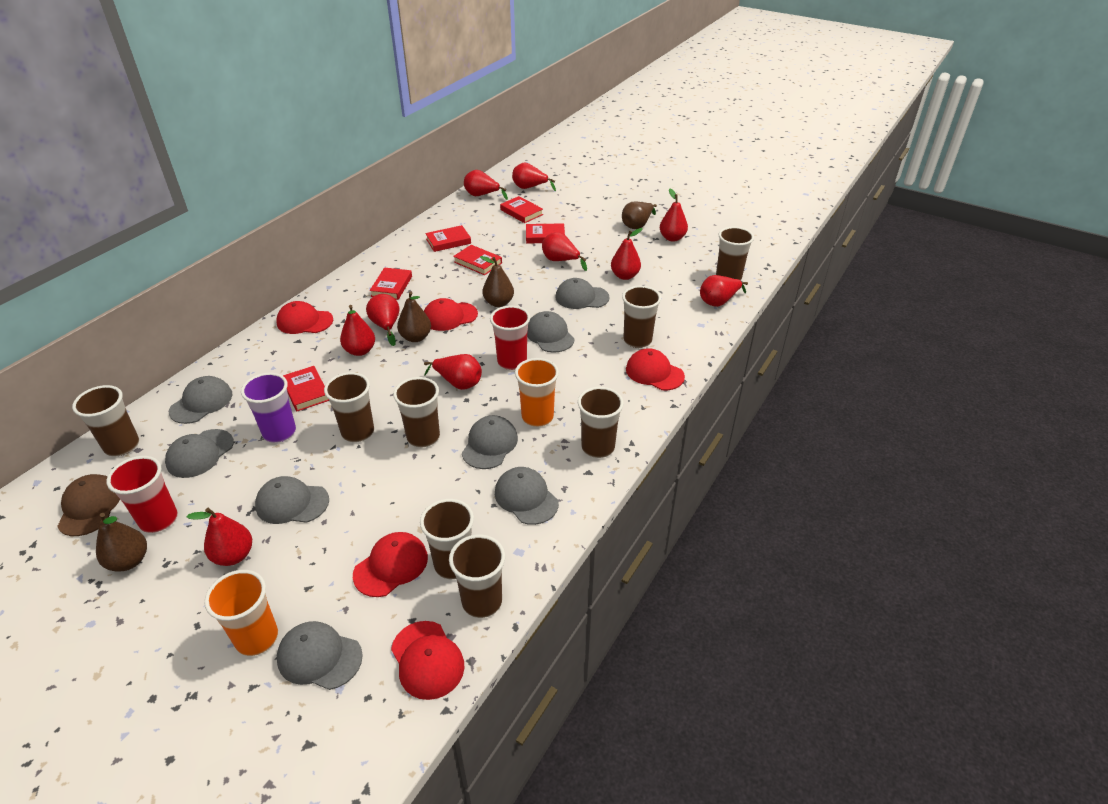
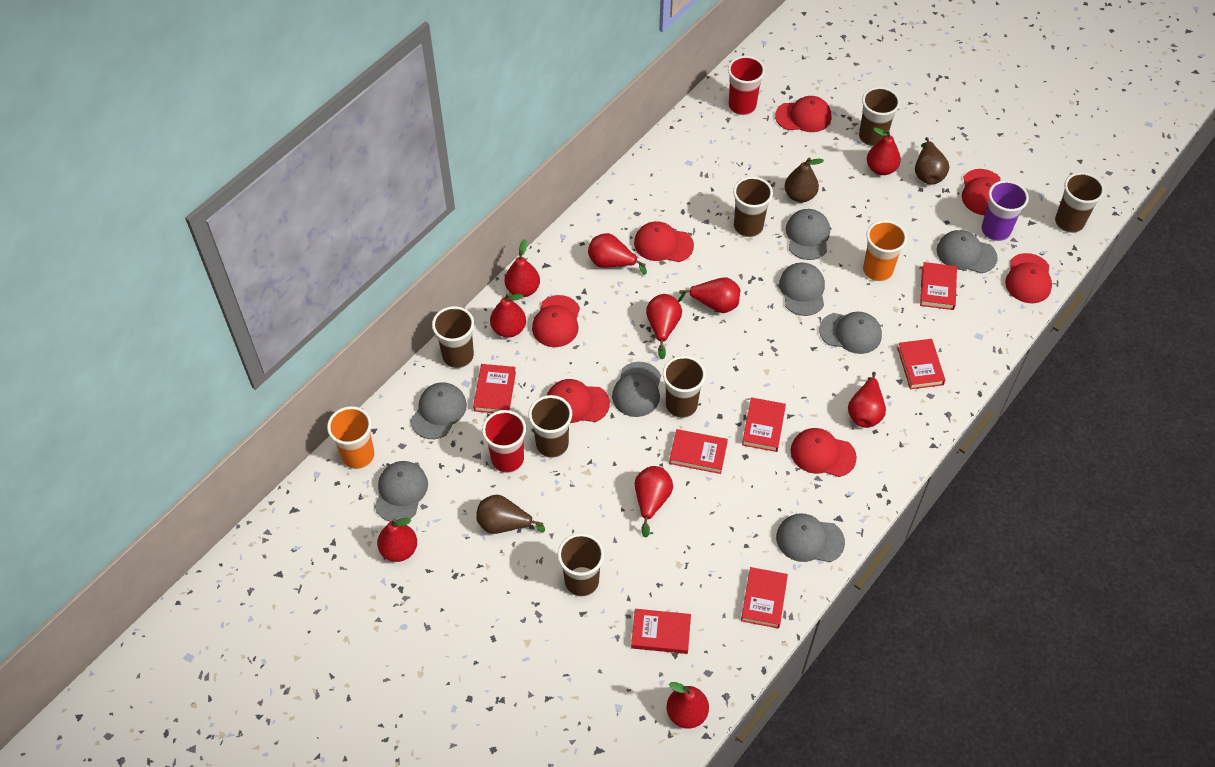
brown cap: [57,474,120,536] = 1 -> none = 0
brown cup: [72,385,139,456] [324,372,374,442] [393,377,440,447] [420,499,474,579] [449,534,505,618] [578,387,624,458] [622,285,661,348] [716,227,754,280] = 8 -> [432,306,474,368] [528,395,572,458] [558,533,604,597] [663,356,706,418] [733,176,773,237] [859,87,900,146] [1055,172,1105,233] = 7
brown pear: [96,513,147,572] [397,292,431,342] [480,256,514,307] [622,201,657,229] = 4 -> [476,495,545,534] [785,157,824,203] [915,137,949,184] = 3
red book: [283,366,329,412] [370,268,412,300] [425,225,471,252] [453,245,502,275] [500,196,543,223] [526,223,565,243] = 6 -> [473,364,516,413] [631,609,691,654] [669,429,728,474] [741,567,788,629] [742,397,786,452] [897,339,945,389] [920,262,957,310] = 7
red cap: [276,301,333,334] [353,532,428,597] [391,621,464,700] [424,298,478,331] [626,348,685,390] = 5 -> [532,295,580,347] [547,379,610,423] [634,221,694,262] [775,96,831,132] [791,428,857,477] [962,169,1001,215] [1005,253,1052,303] = 7

